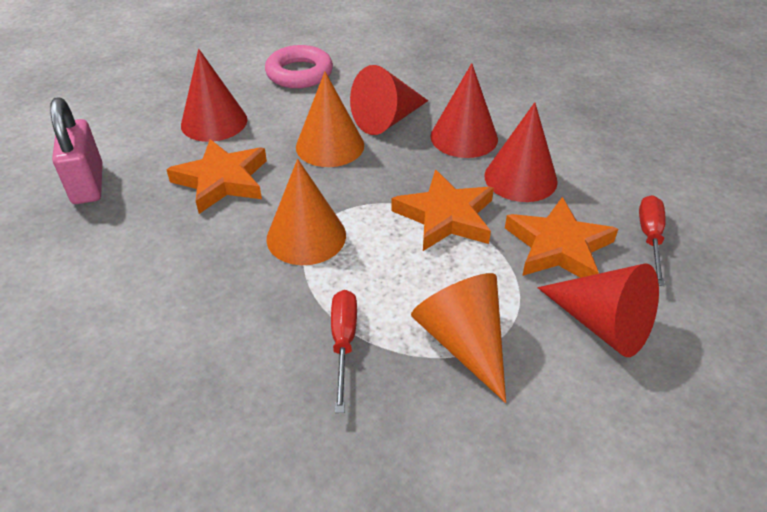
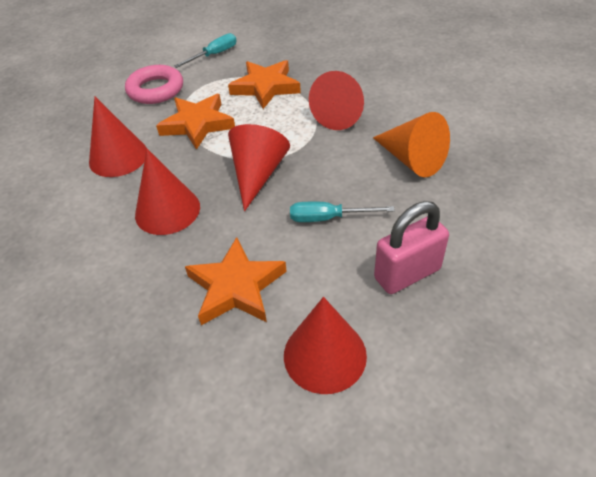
orange cone: [266,159,346,265] [296,72,364,167] [411,273,506,403] = 3 -> [373,112,450,177] = 1
red screwdriver: [331,290,357,413] [639,195,666,286] = 2 -> none = 0
turquoise screwdriver: none = 0 -> [174,33,237,68] [290,202,395,222] = 2

